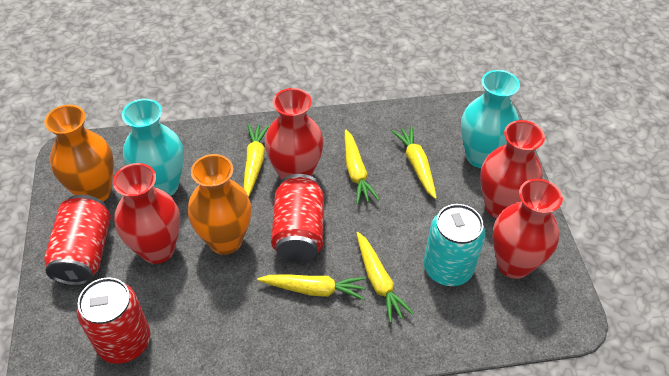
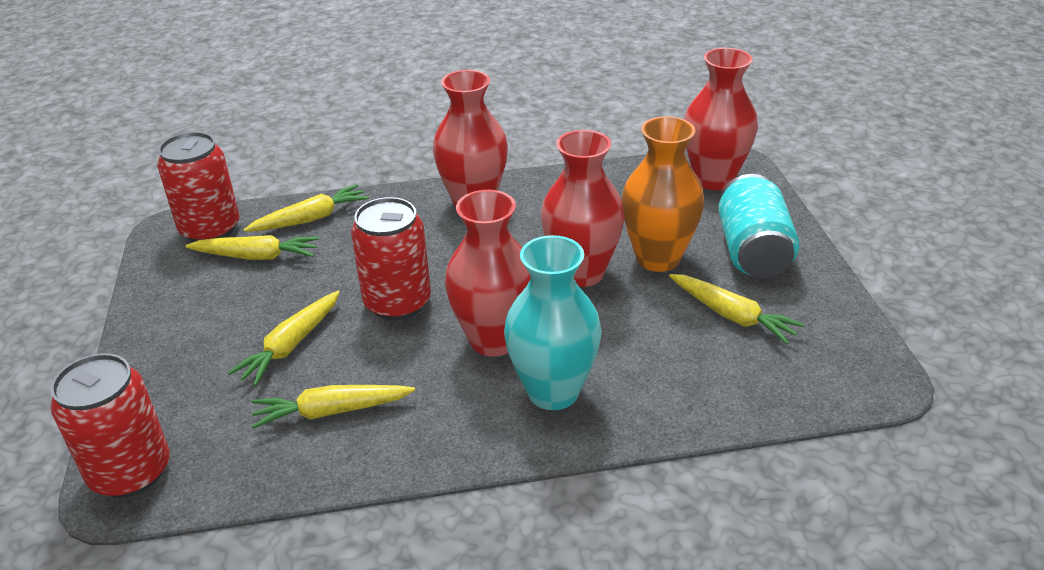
orange vase: [45,105,114,202] [188,154,252,255] = 2 -> [621,116,704,272] = 1
turquoise vase: [122,99,184,196] [461,70,520,168] = 2 -> [504,235,602,410] = 1

